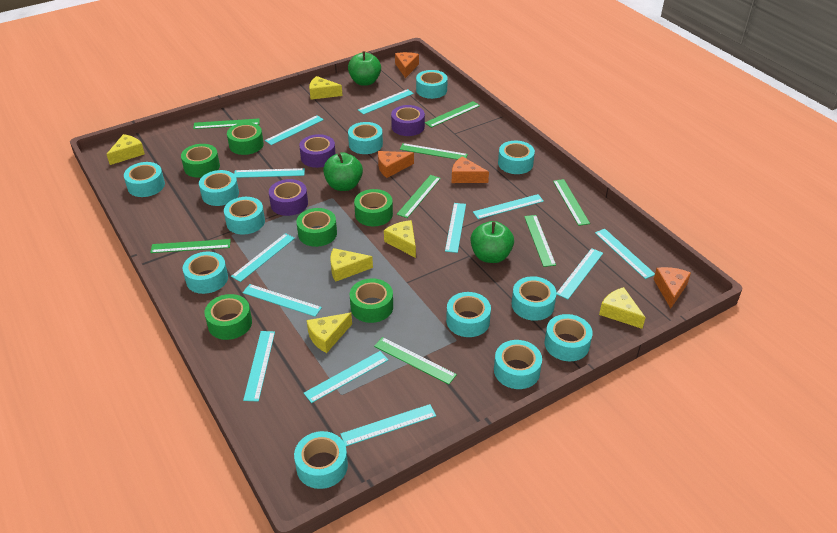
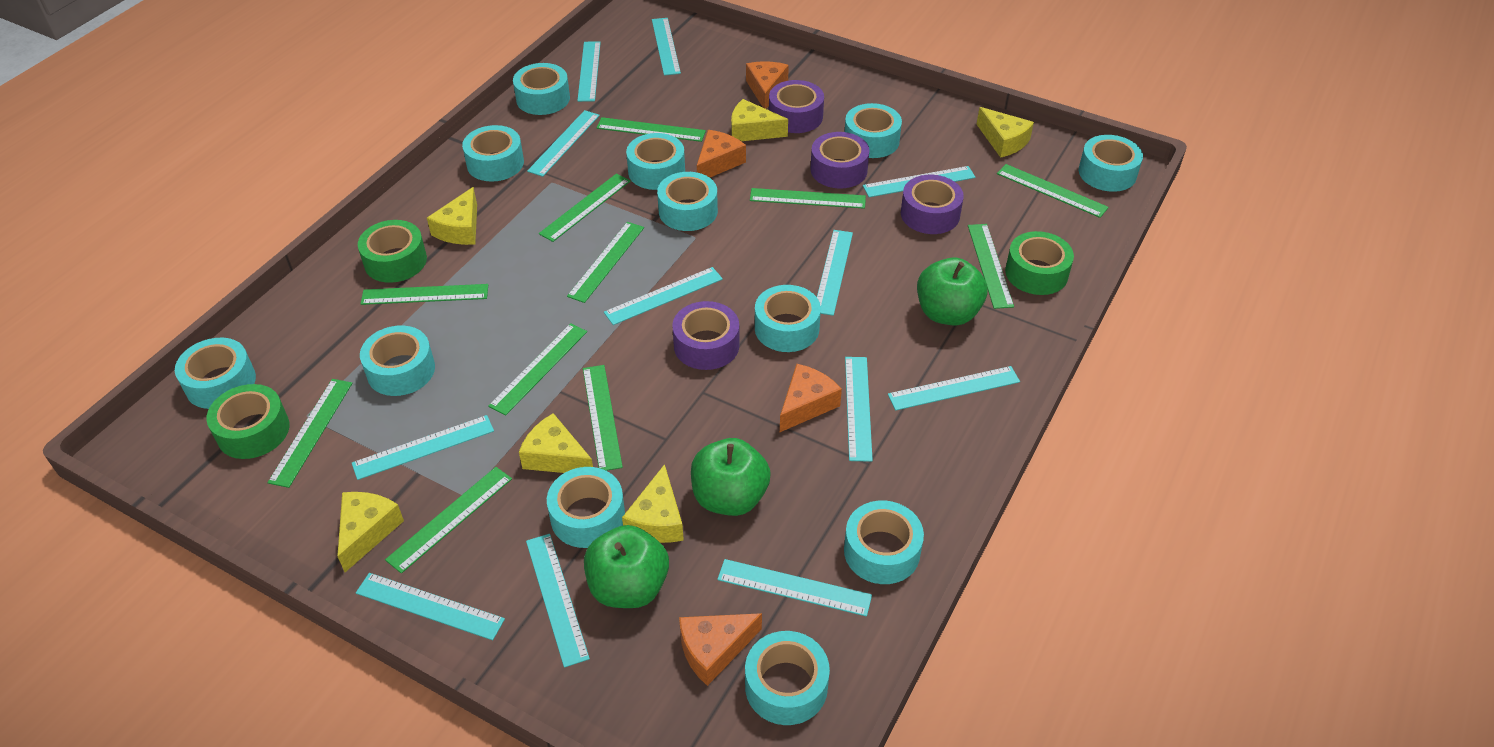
green ruler: [150,239,231,253] [193,119,260,129] [374,337,457,385] [397,175,441,218] [400,143,468,160] [425,101,480,128] [524,215,556,267] [553,179,590,226] = 8 -> [267,379,352,488] [361,284,488,305] [385,467,512,574] [488,323,587,415] [539,173,630,242] [567,222,644,303] [583,365,623,471] [597,117,706,142] [750,188,866,209] [968,224,1014,309] [997,164,1109,218] = 11
green tape: [181,144,220,178] [204,294,252,340] [227,122,264,155] [296,208,337,247] [350,278,393,323] [354,189,393,226] = 6 -> [206,384,290,459] [358,220,427,283] [1005,231,1074,295] = 3
purple tape: [269,179,308,216] [299,134,336,168] [391,105,425,136] = 3 -> [672,301,740,370] [769,80,824,133] [810,132,869,189] [901,175,964,234] = 4

